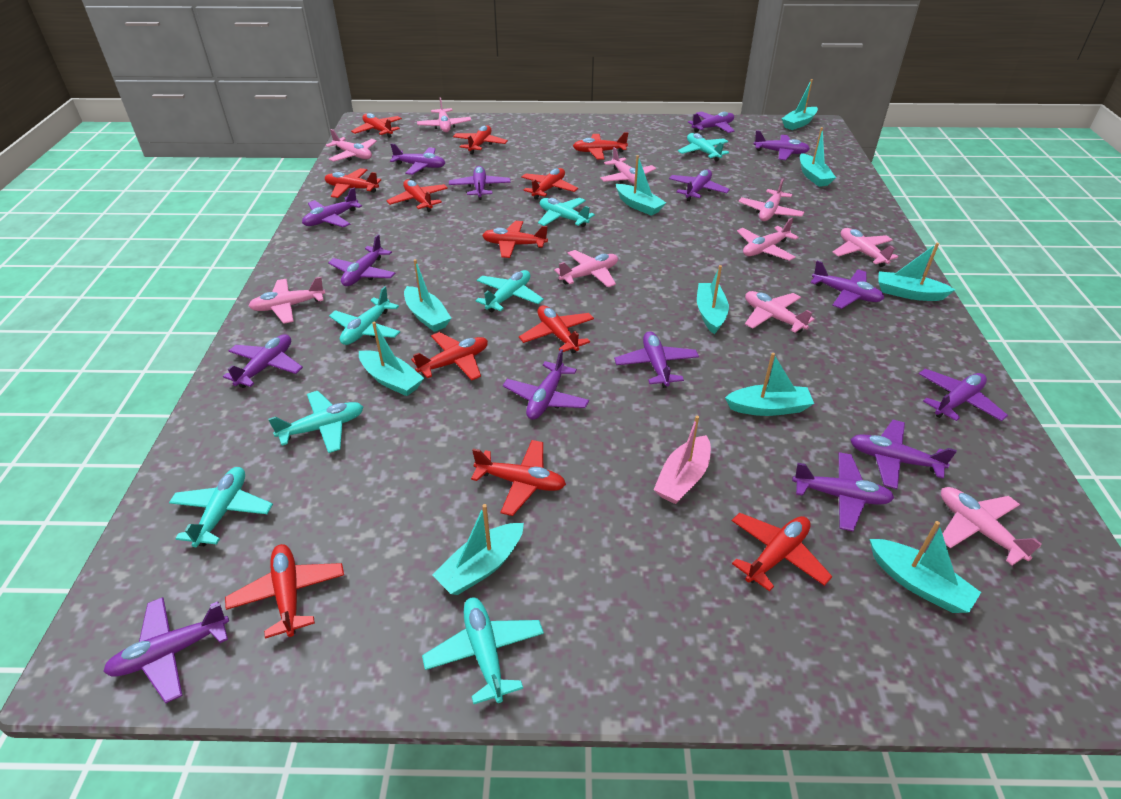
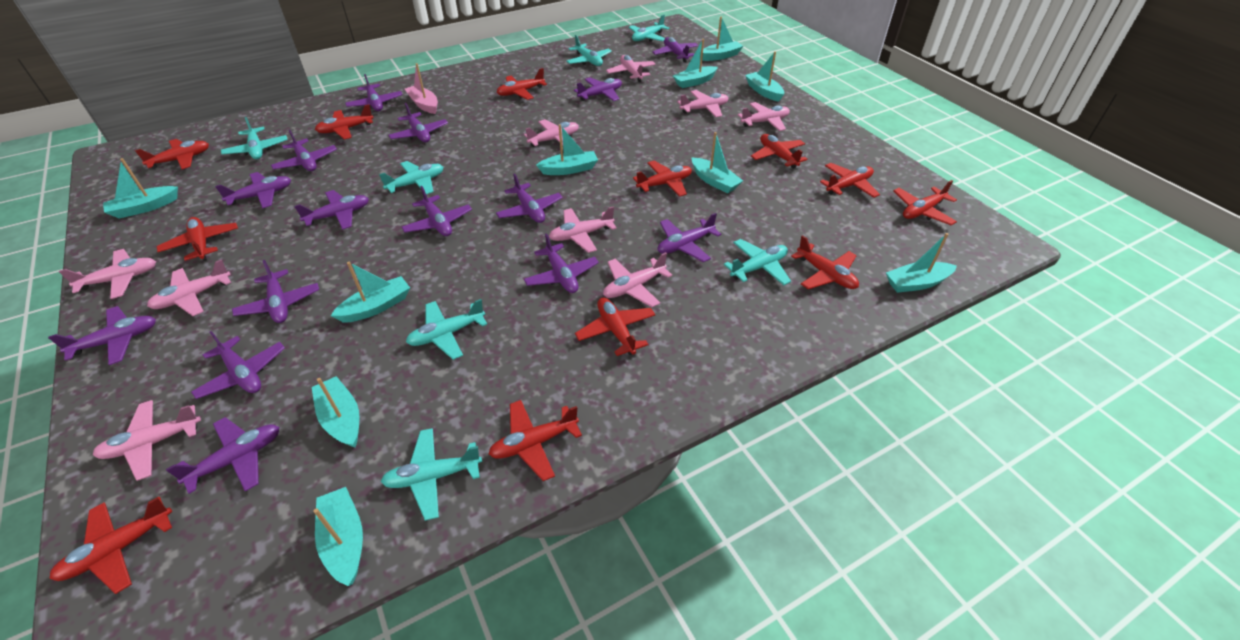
pink plane: [249,277,325,324] [326,129,377,162] [417,98,471,132] [554,250,618,287] [600,147,656,184] [737,218,799,261] [738,178,804,221] [745,291,814,333] [833,228,898,267] [941,487,1042,566] = 10 -> [59,249,156,299] [93,400,201,481] [147,259,231,316] [524,119,579,147] [549,206,617,253] [603,252,672,307] [606,55,656,82] [677,90,728,117] [738,102,790,131] = 9

